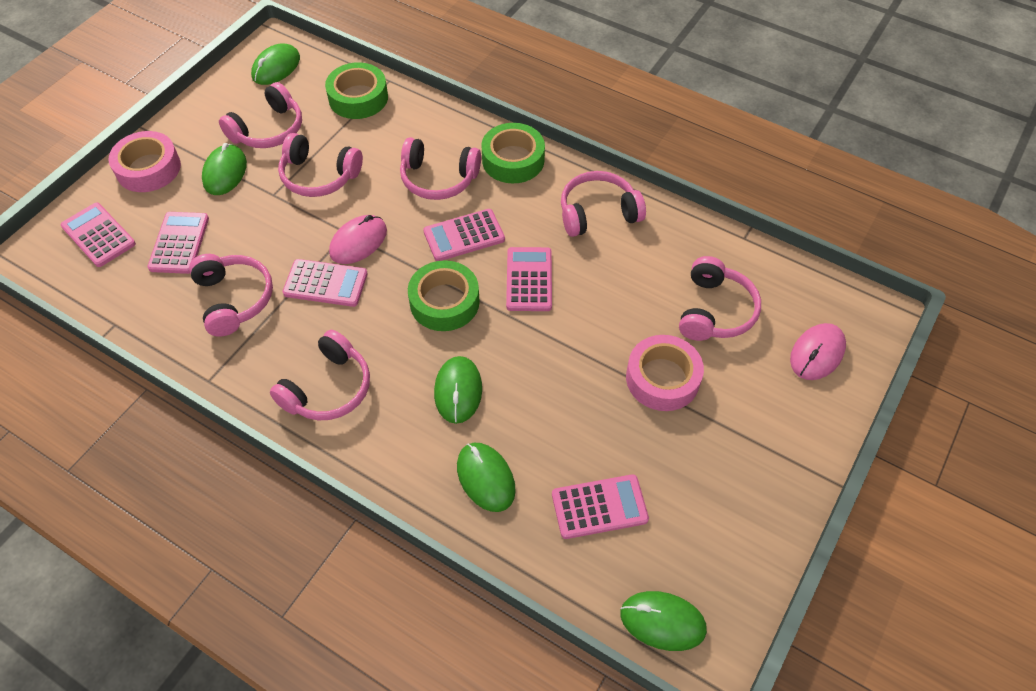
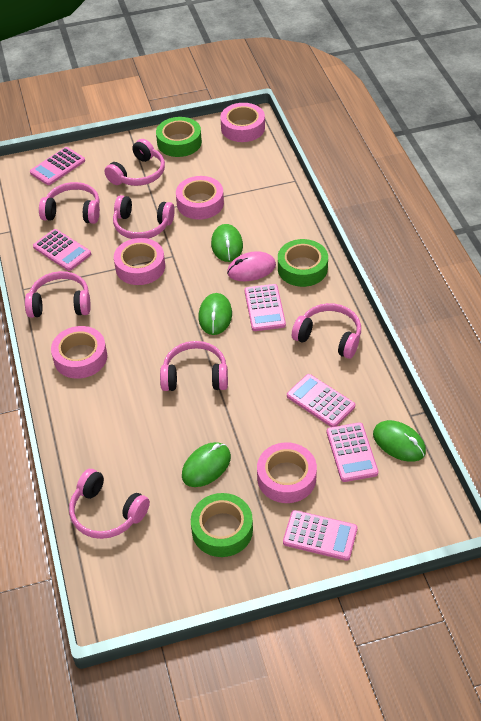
green mouse: [202,143,247,195] [251,44,300,85] [434,356,482,424] [457,443,516,512] [620,591,707,651] = 5 -> [182,442,231,487] [198,293,232,335] [211,224,243,262] [373,420,426,462] = 4
pink mouse: [329,215,387,264] [790,323,846,380] = 2 -> [227,251,276,281] = 1
pink tape: [109,131,181,192] [626,335,704,411] = 2 -> [51,326,107,379] [114,238,165,285] [176,176,224,220] [220,103,265,142] [257,443,317,503] = 5

